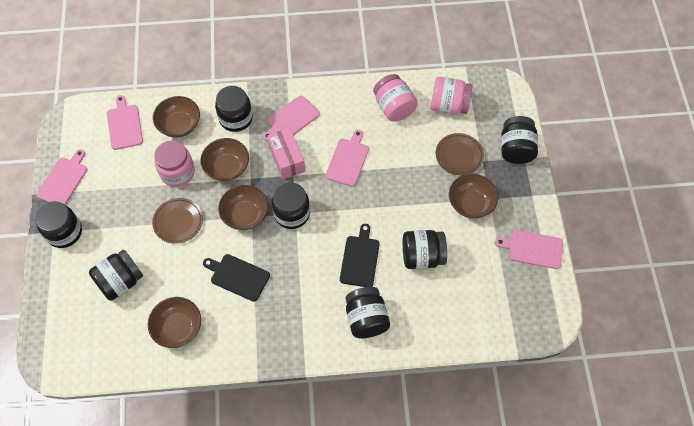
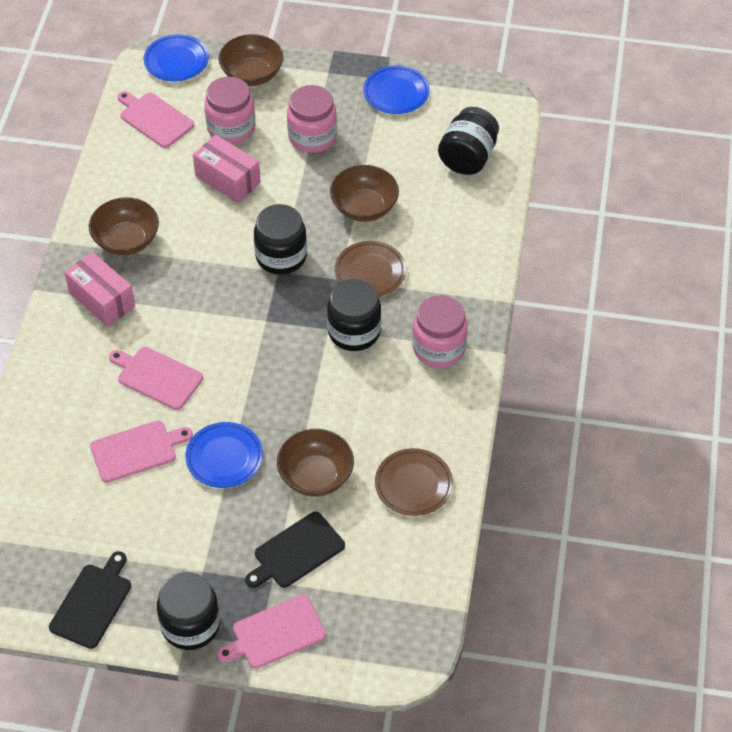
black jar: [35,201,82,248] [89,250,143,301] [215,86,253,132] [272,182,310,229] [346,287,390,338] [403,230,447,269] [501,116,538,164] = 7 -> [157,572,220,650] [254,204,307,275] [327,279,381,351] [438,107,499,175] = 4
blue plate: none = 0 -> [144,34,209,81] [185,422,263,488] [363,65,430,114] = 3
brown bowl: [148,297,201,348] [153,96,200,138] [200,138,249,181] [218,185,268,230] [449,174,498,219] = 5 -> [89,197,159,255] [219,34,284,86] [277,429,354,497] [330,165,399,222] = 4
pink box: [267,128,305,179] = 1 -> [64,252,135,327] [193,135,261,203] = 2
pink cutting board: [36,149,87,205] [107,95,143,150] [263,95,320,141] [325,130,369,187] [495,230,563,269] = 5 -> [90,420,193,483] [109,347,203,410] [117,91,194,148] [217,595,326,669] = 4

